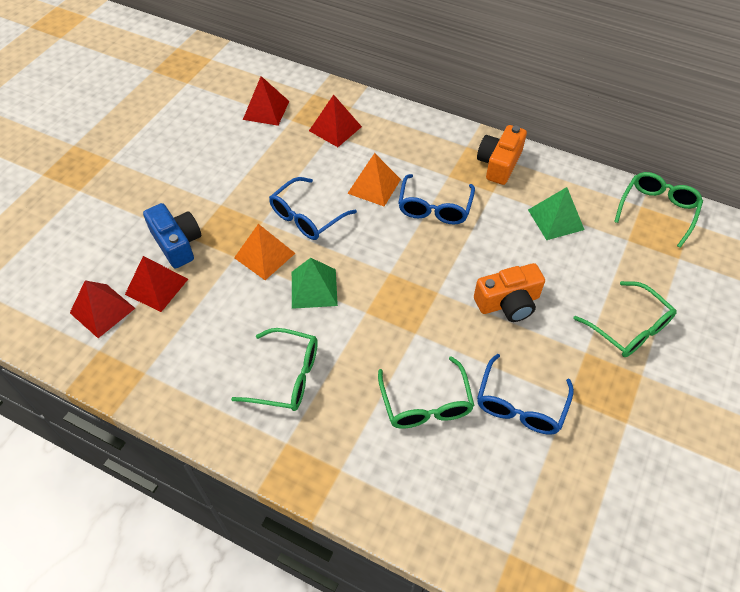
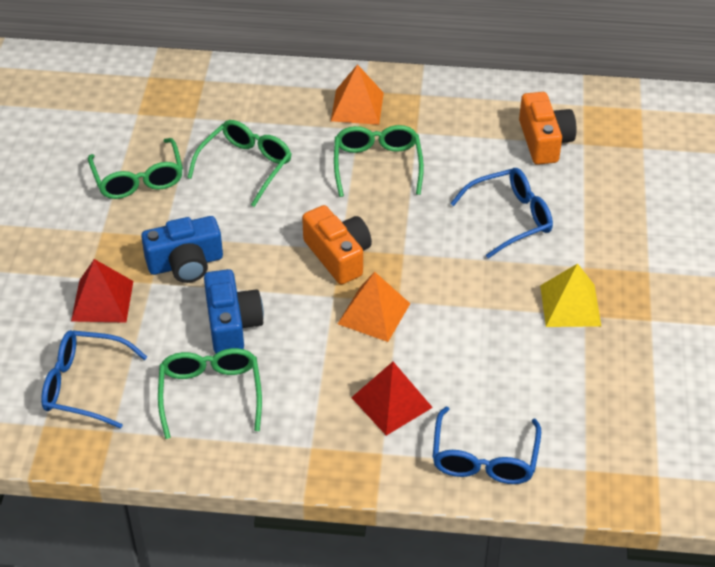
blue camera: [143,203,201,269] = 1 -> [141,216,223,283] [204,269,264,353] = 2
green pyramid: [292,258,338,309] [528,187,585,240] = 2 -> none = 0
red pyramid: [70,280,135,338] [125,256,188,312] [243,76,289,126] [309,95,362,147] = 4 -> [71,259,133,323] [351,362,433,436] = 2
yellow pyramid: none = 0 -> [540,264,601,327] = 1

